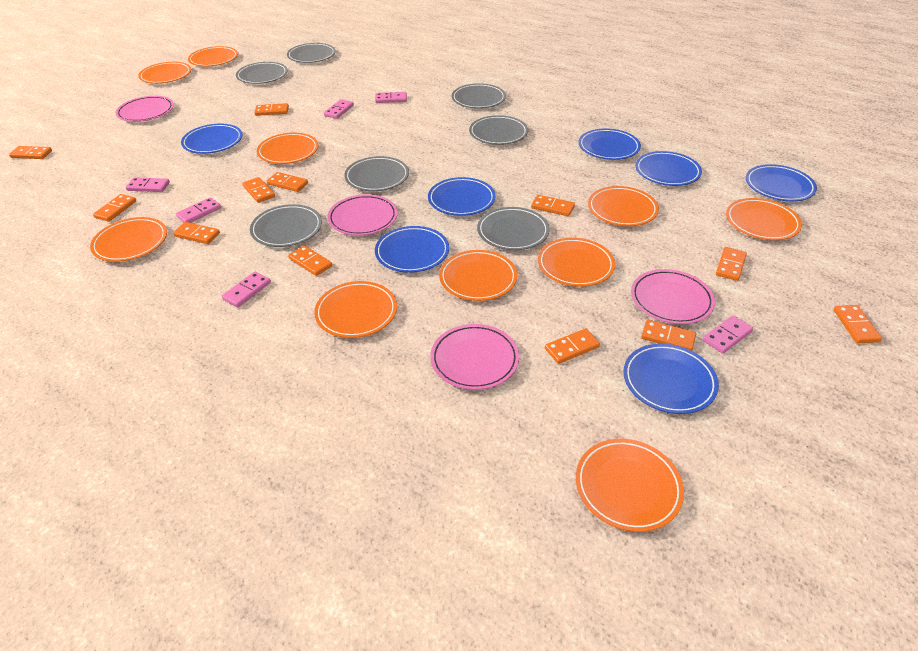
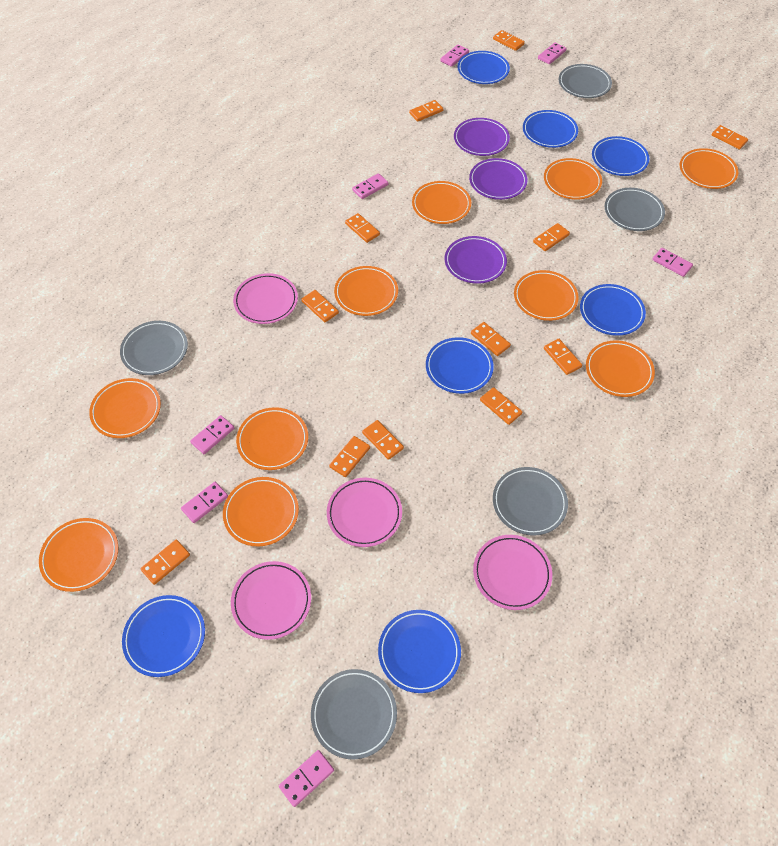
grey plate: [236,62,288,84] [250,204,322,247] [287,43,336,63] [344,156,409,191] [452,83,506,109] [469,115,528,145] [477,207,550,250] = 7 -> [120,321,188,375] [311,669,397,760] [493,467,568,536] [559,64,612,98] [605,188,665,231] = 5
pink domino: [126,177,170,192] [176,197,221,223] [222,272,271,307] [324,99,354,119] [375,92,407,103] [703,315,753,354] = 6 -> [181,482,228,523] [190,415,234,454] [279,750,334,807] [352,173,388,199] [440,44,469,67] [538,42,567,64] [652,248,693,277] = 7
purple plate: none = 0 -> [445,236,507,284] [454,118,510,156] [469,158,528,200] = 3

